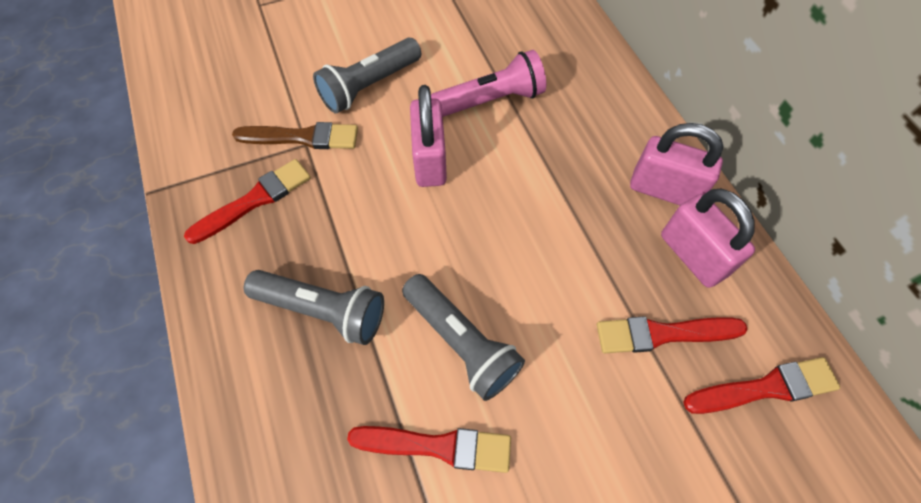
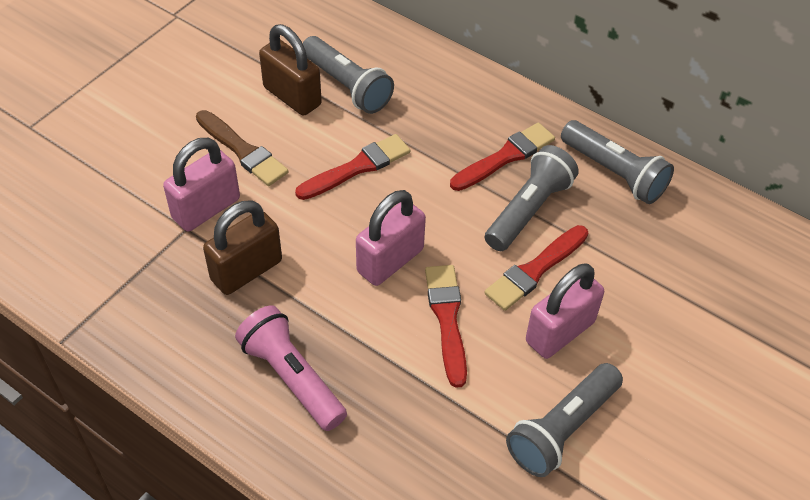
brown padlock: none = 0 -> [203,200,282,295] [259,24,322,116] = 2
grey flashlight: [244,270,384,345] [313,38,421,113] [402,274,525,401] = 3 -> [303,36,394,114] [485,145,579,251] [506,363,623,477] [561,120,674,204] = 4

